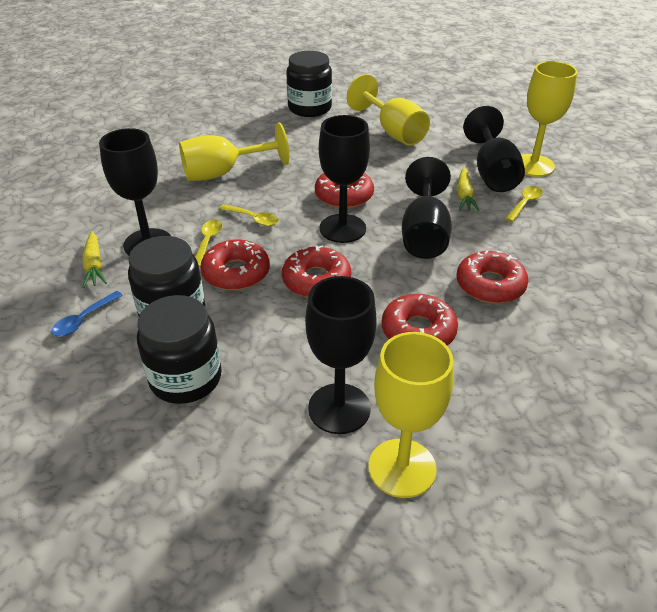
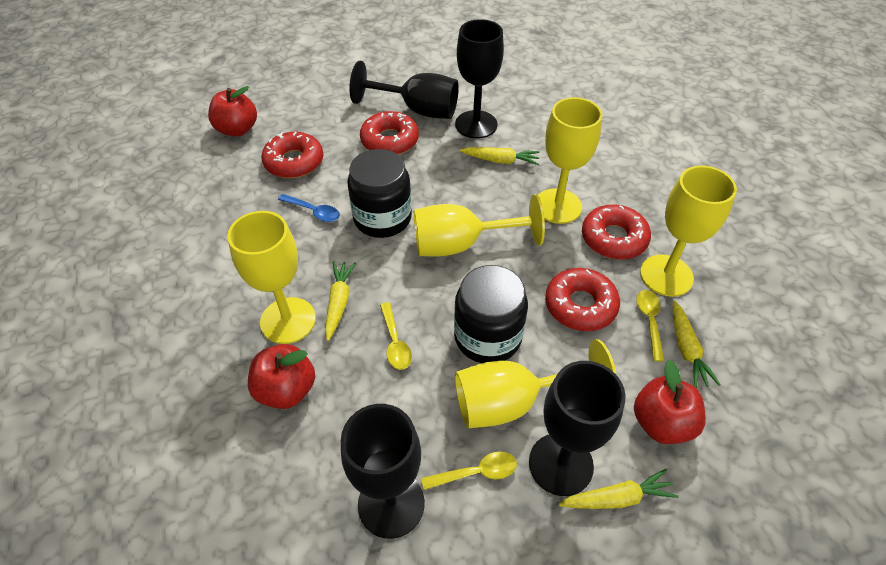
black goblet: [99,128,171,255] [305,276,377,434] [319,115,370,243] [402,157,452,259] [463,106,525,192] = 5 -> [341,404,425,539] [349,61,459,119] [455,19,504,139] [529,361,626,496] = 4
black jar: [128,236,205,316] [137,295,222,404] [286,51,332,117] = 3 -> [347,149,412,238] [454,265,528,363] = 2
red apple: none = 0 -> [208,86,257,137] [248,344,315,409] [634,360,706,444] = 3
red donut: [200,239,270,290] [282,245,351,298] [315,173,374,208] [382,294,458,346] [457,250,529,304] = 5 -> [261,132,323,178] [360,111,419,155] [545,268,620,331] [582,205,651,259] = 4
yellow carrot: [82,232,107,288] [457,167,480,211] = 2 -> [325,261,356,341] [460,147,540,165] [559,469,679,509] [673,300,720,388] = 4
yellow goblet: [179,123,289,181] [347,74,430,146] [368,332,454,498] [521,61,578,177] = 4 -> [227,211,316,344] [414,194,545,256] [455,339,617,428] [538,97,602,224] [640,165,737,297] = 5

